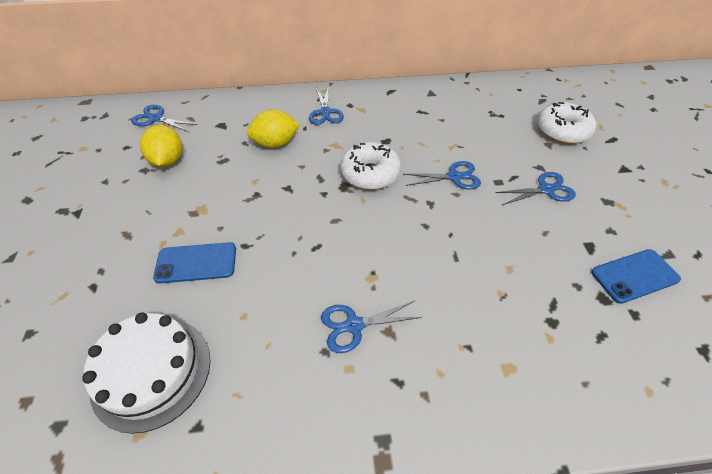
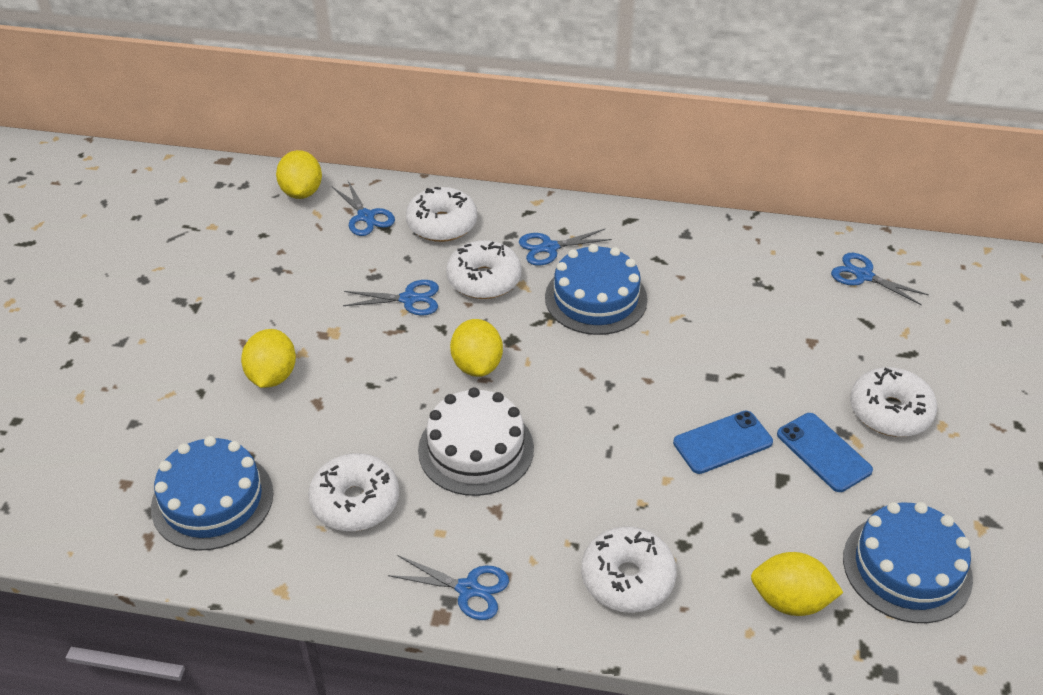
blue cake: none = 0 -> [151,436,273,551] [545,244,648,335] [843,502,973,623] = 3
white donut: [340,142,401,190] [537,102,596,144] = 2 -> [308,453,399,531] [406,187,477,242] [446,240,521,299] [581,526,677,613] [850,367,937,437] = 5
yellow lemon: [140,125,182,167] [247,110,300,148] = 2 -> [241,329,296,388] [276,150,322,199] [450,319,503,377] [751,552,844,616] = 4

